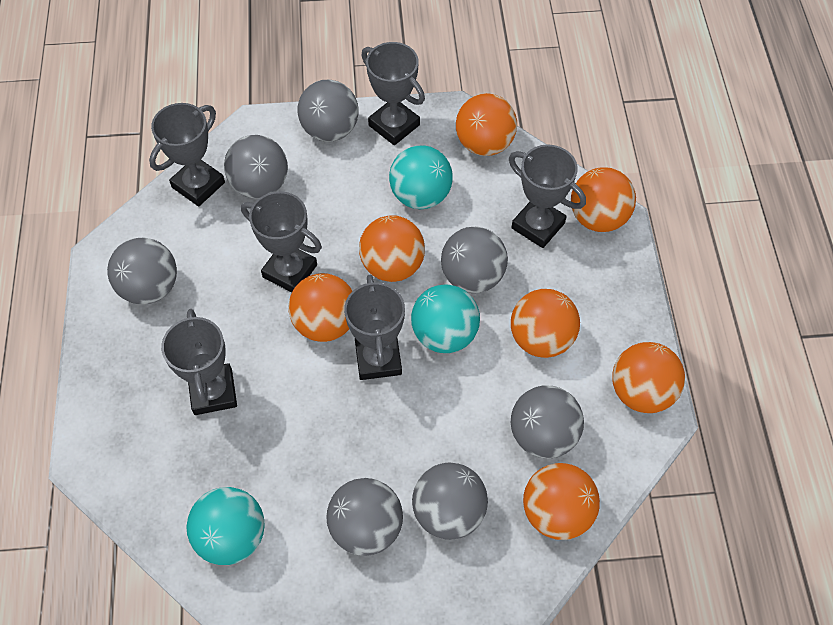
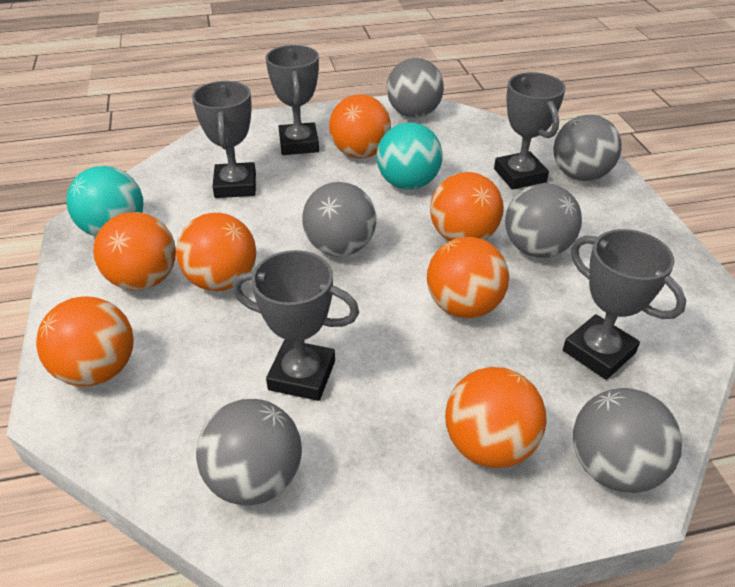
grey ball: [107,238,177,305] [224,135,288,198] [298,80,358,142] [326,478,403,556] [412,463,488,540] [441,227,508,293] [511,386,584,458] = 7 -> [196,399,302,506] [302,182,376,256] [387,58,444,118] [505,183,582,258] [553,115,622,181] [573,388,682,493] = 6
grey trophy: [149,103,225,206] [161,309,237,415] [241,191,322,292] [344,274,405,380] [361,42,425,145] [509,145,586,248] = 6 -> [192,81,256,198] [232,250,359,401] [266,45,319,155] [494,72,565,190] [563,229,686,380] = 5
turquoise ball: [187,487,265,565] [389,145,453,209] [411,284,480,353] = 3 -> [66,166,143,237] [377,122,442,190] = 2

